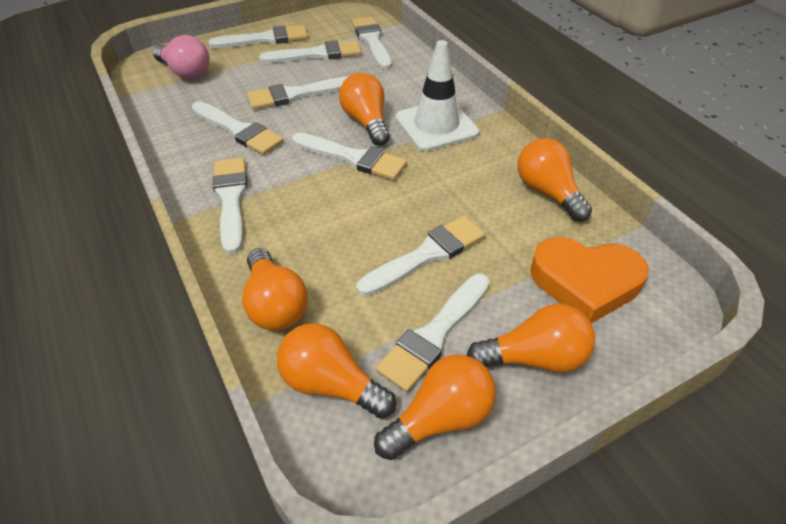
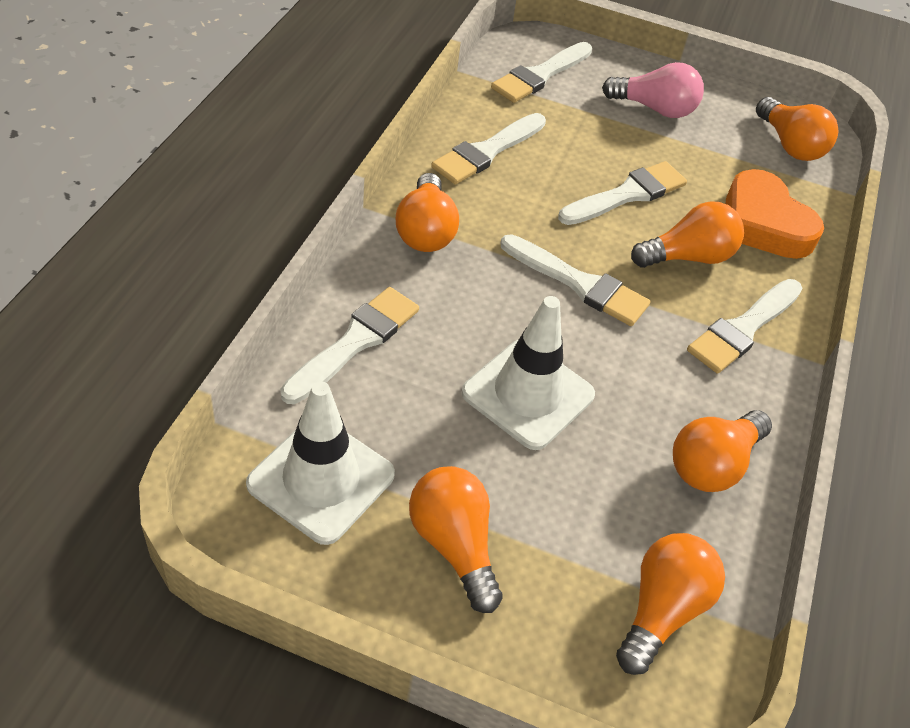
white brush: [192,101,284,155] [208,25,308,48] [213,158,247,254] [247,76,349,110] [259,40,361,63] [292,133,407,180] [352,17,392,69] [356,216,485,296] [375,274,490,392] = 9 -> [280,287,419,404] [431,113,546,185] [491,42,592,103] [500,234,650,326] [558,161,687,225] [687,279,803,374] = 6
white traffic cone: [396,40,479,151] = 1 -> [246,381,395,545] [461,296,595,450] = 2

